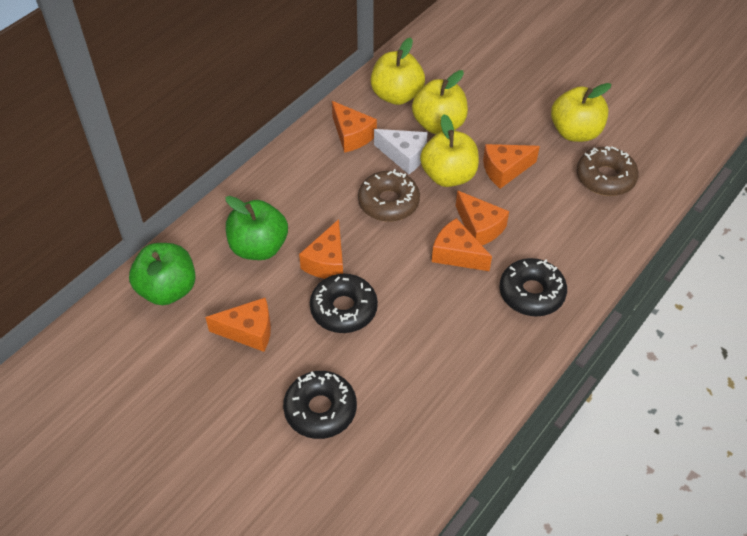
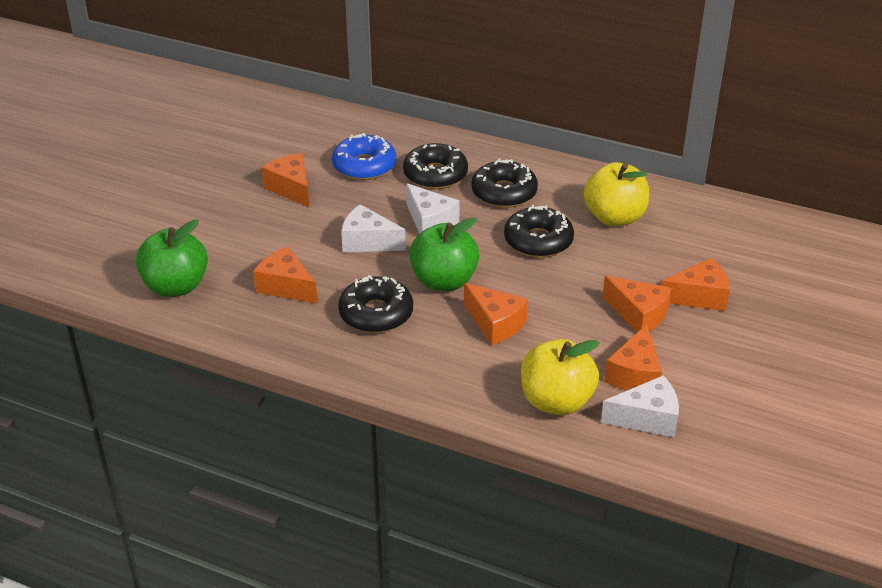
black donut: [283,371,357,439] [310,274,378,333] [499,258,567,316] = 3 -> [338,275,413,333] [403,143,468,189] [471,159,538,208] [504,205,574,258] = 4
blue donut: none = 0 -> [332,133,396,180] = 1
brown donut: [358,169,420,222] [577,146,639,196] = 2 -> none = 0
white cheese: [374,129,428,174] = 1 -> [341,204,406,252] [406,183,460,234] [601,375,679,437] = 3
yellow apple: [371,37,425,105] [412,70,468,134] [420,114,479,187] [551,83,611,142] = 4 -> [521,339,600,415] [584,162,649,226] = 2

